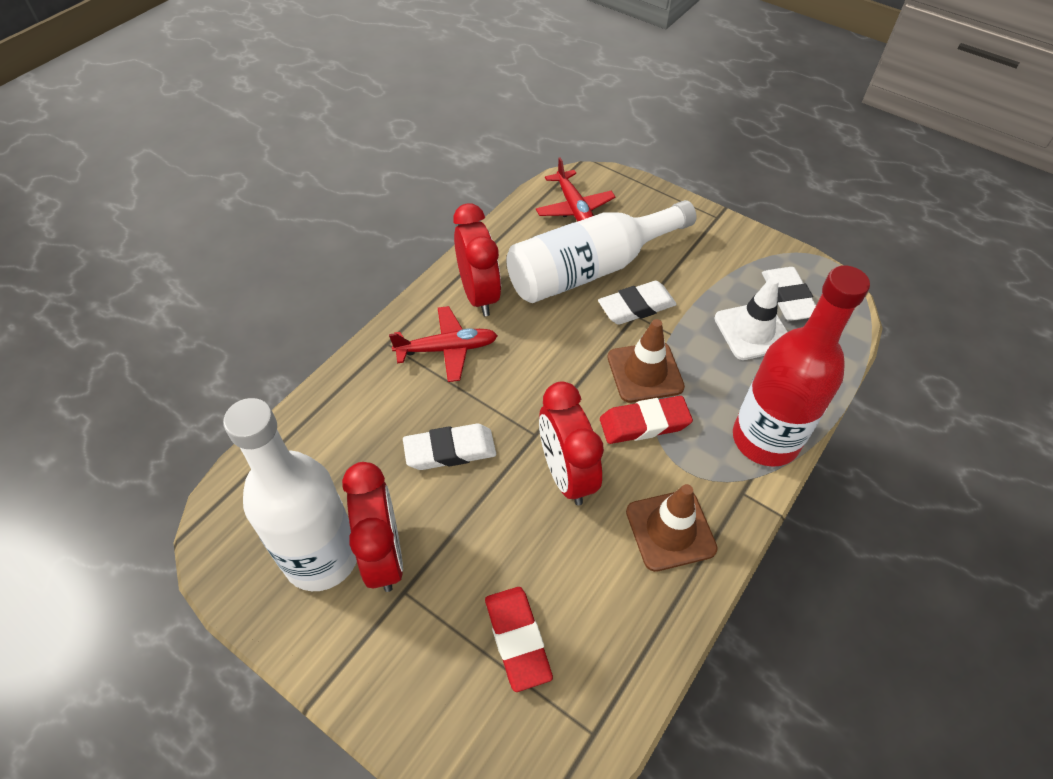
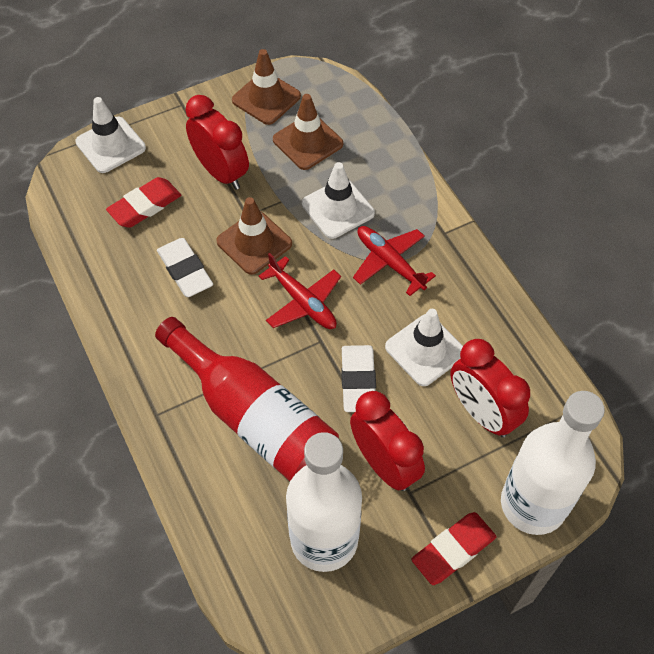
brown traffic cone: [607,319,685,403] [626,484,718,572] = 2 -> [216,197,292,275] [232,49,301,125] [273,94,343,170] = 3
white eraser: [403,424,496,470] [598,281,677,325] [762,267,816,321] = 3 -> [157,238,213,297] [341,345,376,412] = 2
white traffic cone: [714,277,788,360] = 1 -> [75,97,146,173] [302,162,375,239] [385,309,463,386] = 3

